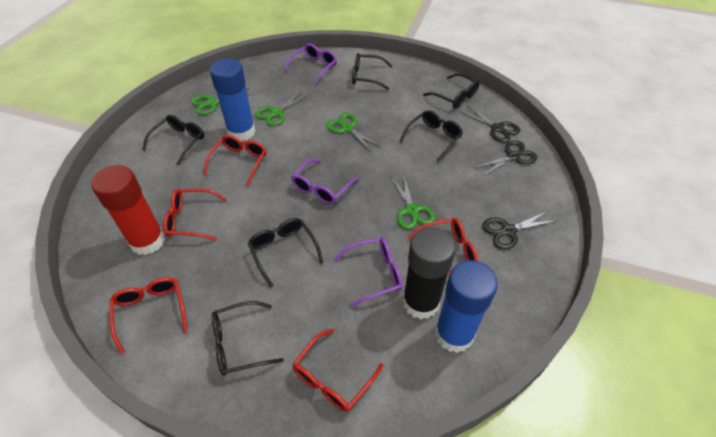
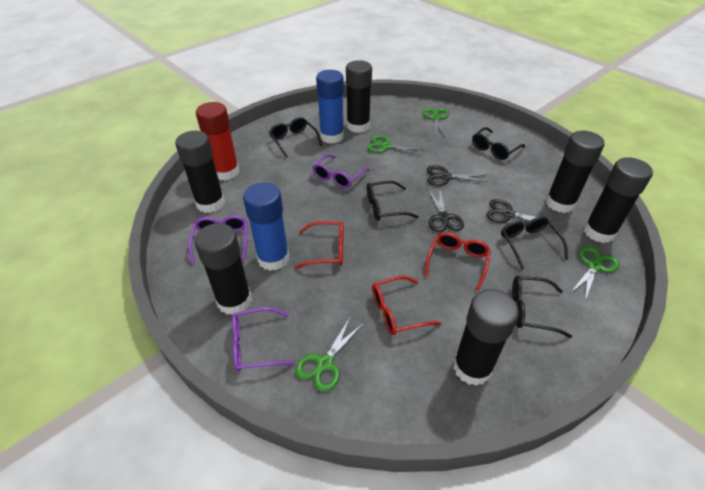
black glasses: [142,114,204,165] [212,301,284,376] [248,218,323,287] [352,53,392,90] [400,110,463,162] [423,73,480,109] = 6 -> [269,117,322,158] [367,181,419,221] [472,127,525,160] [501,216,568,270] [512,276,572,338] = 5
black glue stick: [402,227,456,319] = 1 -> [175,131,225,213] [194,223,252,315] [346,60,372,133] [453,289,519,386] [546,131,605,213] [584,157,653,243] = 6
red glasses: [110,277,188,354] [163,189,227,241] [204,135,266,186] [292,329,383,412] [408,218,478,275] = 5 -> [295,221,343,269] [372,276,441,335] [425,232,491,291] = 3

